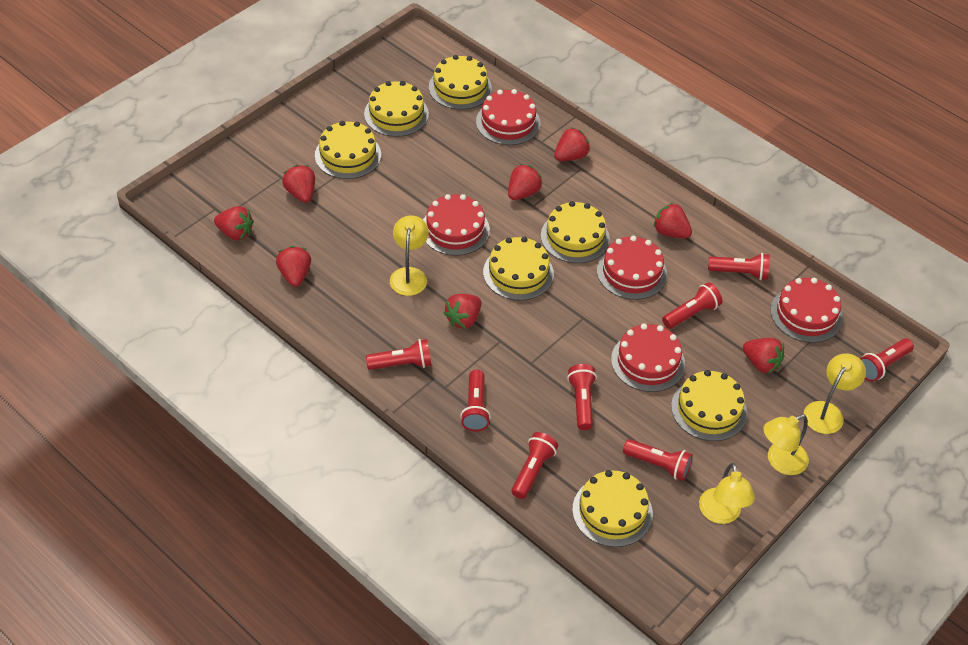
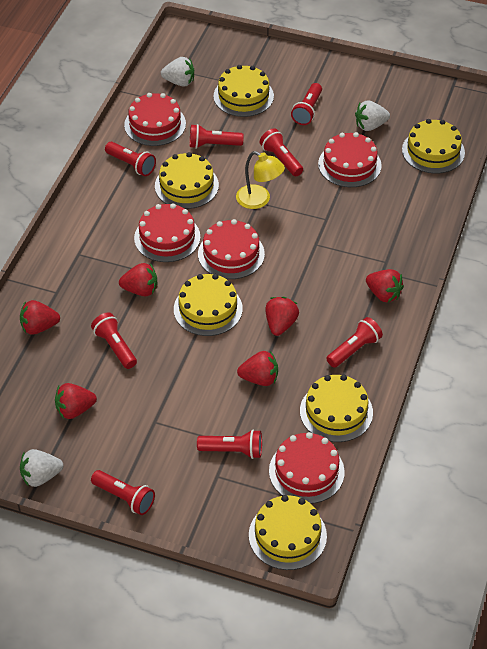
red strawberry: [214,206,254,240] [276,246,311,287] [282,165,315,203] [444,294,481,329] [508,164,542,200] [554,127,590,161] [653,202,692,238] [743,338,784,373] = 8 -> [20,300,60,335] [55,383,97,419] [119,263,157,296] [237,351,278,386] [265,297,299,336] [366,269,404,302] = 6
white strawberry: none = 0 -> [20,449,63,487] [161,57,194,86] [355,100,390,131] = 3
yellow cake: [315,121,381,179] [364,81,429,137] [429,55,492,110] [483,237,554,301] [541,201,610,263] [572,470,653,547] [671,370,747,441] = 7 -> [155,152,219,209] [174,274,243,336] [213,65,274,117] [249,495,327,570] [300,375,373,442] [402,119,465,173] = 6
yellow lamp: [390,215,429,296] [699,463,755,524] [763,414,809,475] [804,354,866,434] = 4 -> [236,151,285,209] = 1

